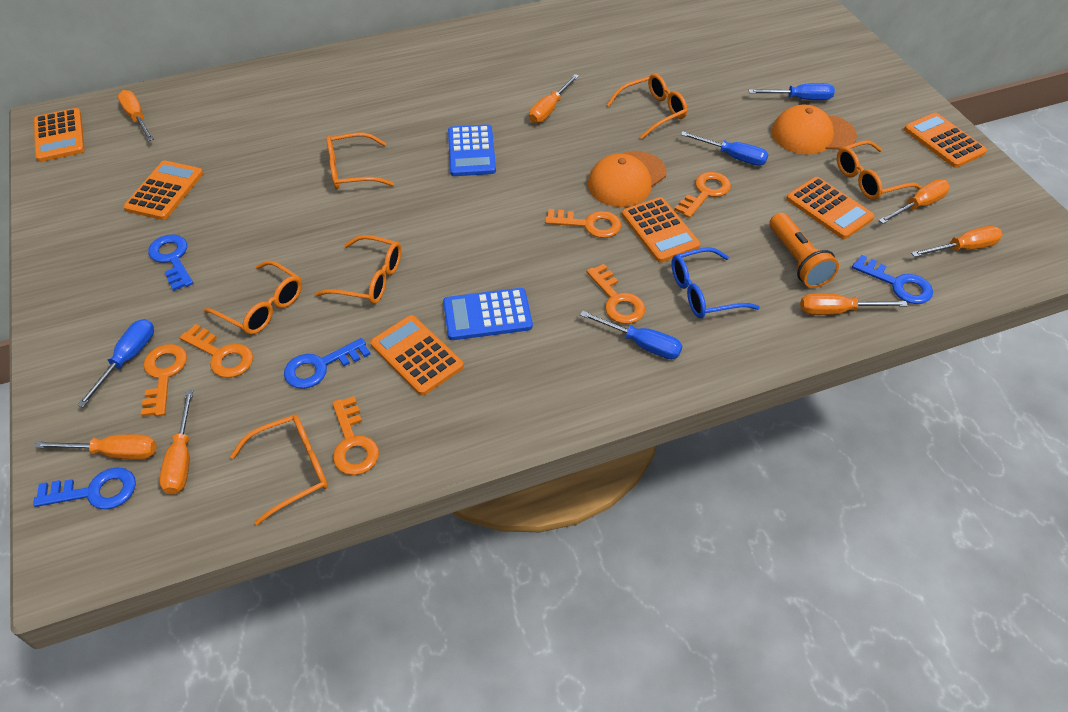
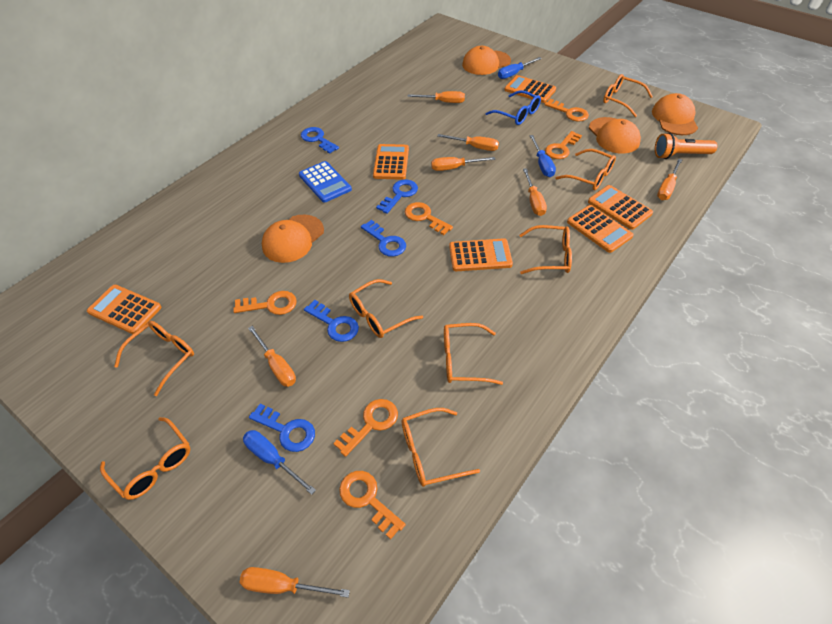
blue calculator: [443,288,533,340] [448,124,496,176] = 2 -> [299,161,352,203] = 1
blue key: [33,467,136,509] [148,234,193,291] [284,338,371,389] [852,255,933,304] = 4 -> [249,404,315,452] [301,127,339,154] [304,300,359,342] [361,220,406,257] [376,179,418,214] = 5
blue screwdriver: [77,319,154,407] [580,311,682,359] [681,131,769,166] [749,83,835,100] = 4 -> [243,430,316,495] [498,57,542,79] [530,135,556,177] = 3
orange cap: [588,151,667,207] [771,105,857,154] = 2 -> [262,214,324,263] [462,46,511,75] [589,117,641,154] [652,93,698,135] = 4
orange glasses: [204,261,302,335] [230,415,328,525] [315,235,401,304] [326,133,394,189] [607,73,687,139] [837,140,922,200] = 6 -> [100,417,190,500] [114,321,194,396] [349,279,423,338] [402,408,480,487] [444,323,503,385] [519,225,572,274] [555,149,616,190] [603,74,653,117] = 8

